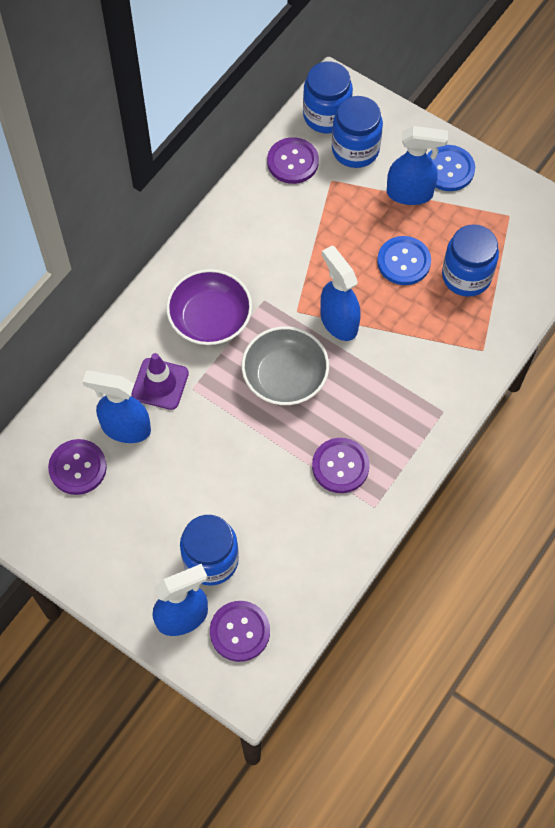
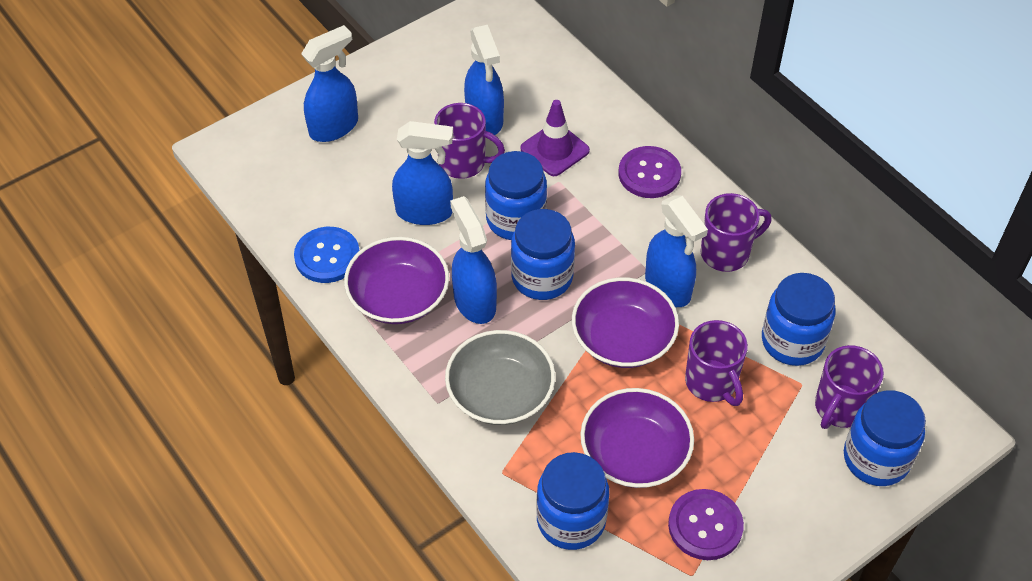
blue button: [377,236,431,285] [427,145,475,191] = 2 -> [294,227,360,283] = 1
blue jar: [180,515,239,586] [303,61,353,133] [332,96,383,168] [442,224,499,297] = 4 -> [485,151,547,240] [511,209,575,300] [536,452,609,550] [762,273,836,366] [844,390,926,486] = 5
blue spray bottle: [82,370,151,443] [152,564,208,636] [320,246,360,341] [387,126,448,205] = 4 -> [301,25,358,142] [392,121,453,225] [450,196,497,324] [464,25,504,135] [645,195,708,307] = 5
purple bowl: [166,269,252,345] = 1 -> [344,237,449,324] [572,277,679,368] [580,388,694,488] = 3
purple button: [48,439,107,495] [210,601,270,662] [267,137,319,184] [312,438,370,493] = 4 -> [618,146,681,198] [668,489,744,560] = 2
purple mug: none = 0 -> [434,103,505,179] [685,320,748,406] [701,193,771,272] [815,345,884,429] = 4

